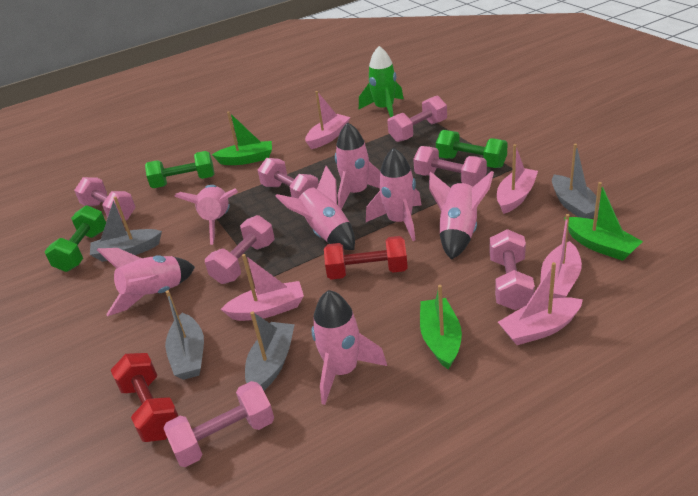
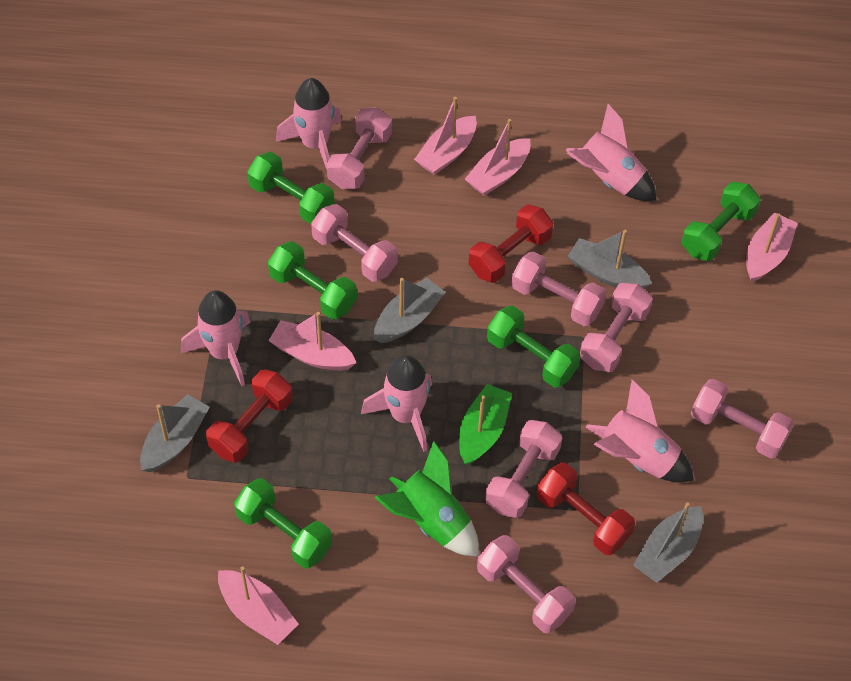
green boat: [212,111,272,165] [420,285,462,369] [564,182,643,261] = 3 -> [459,384,512,465] = 1
green dumbbell: [45,205,106,272] [145,151,215,188] [436,130,507,168] = 3 -> [234,478,332,569] [247,152,335,224] [268,241,357,320] [487,306,581,388] [682,182,761,261] = 5
pink rocket: [97,248,195,316] [174,185,238,245] [276,166,355,250] [311,290,387,405] [335,122,380,210] [366,148,422,241] [429,171,494,260] = 7 -> [181,290,251,386] [276,78,342,169] [361,355,432,452] [565,104,657,201] [585,380,694,482] = 5
red dumbbell: [111,353,178,442] [324,236,408,280] = 2 -> [206,369,293,463] [469,204,553,283] [537,463,635,555] = 3

